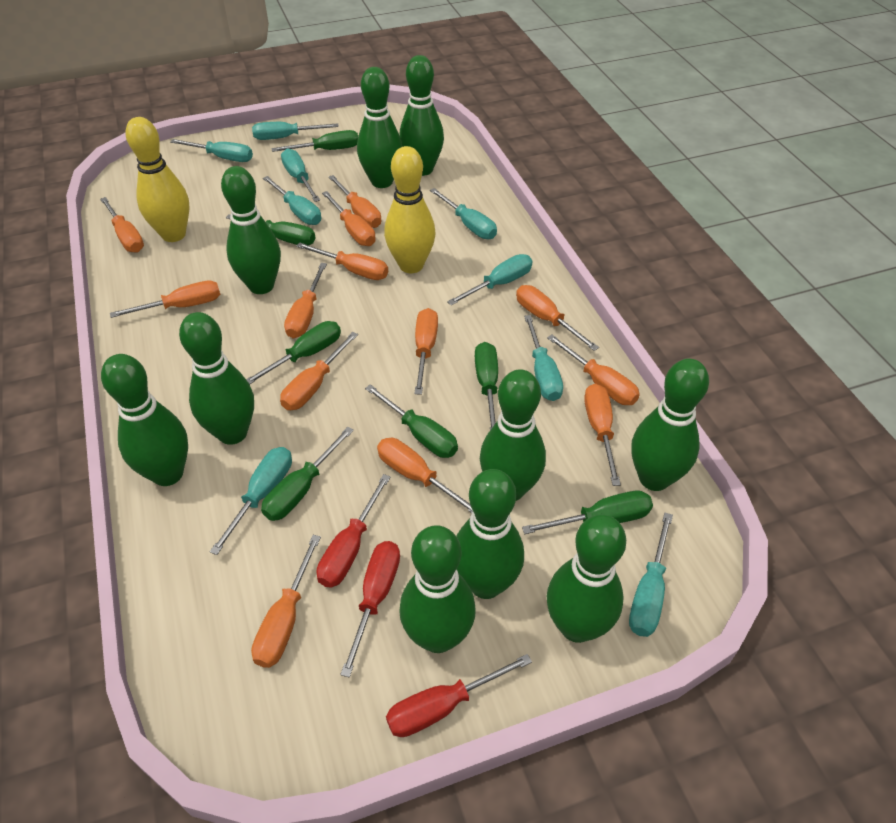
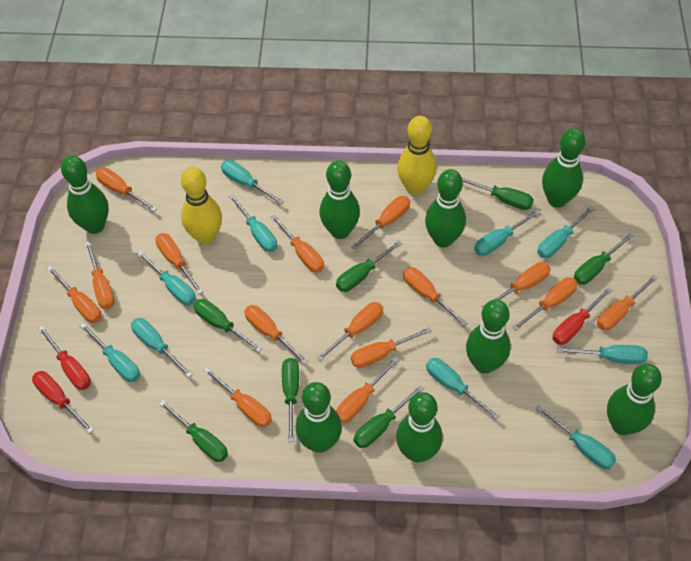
green bowling pin: [101,354,188,486] [179,312,254,445] [221,166,281,294] [357,67,402,188] [399,55,444,176] [399,525,476,653] [456,469,524,599] [480,369,546,501] [547,514,626,643] [631,359,709,491] = 10 -> [61,156,109,234] [296,382,342,453] [320,161,360,239] [396,392,443,463] [425,169,466,248] [466,299,511,374] [542,128,585,208] [607,364,662,435] = 8
orange screwdriver: [100,197,144,253] [110,280,220,318] [251,535,321,668] [280,332,358,410] [284,263,327,338] [296,242,388,280] [322,191,376,246] [329,175,381,228] [377,438,473,513] [414,308,438,395] [516,285,599,351] [547,334,640,405] [584,384,621,486] = 13 -> [47,266,102,323] [85,241,115,309] [95,168,157,212] [155,233,203,294] [203,367,272,427] [244,305,308,365] [271,215,324,273] [317,302,383,361] [336,357,399,423] [351,327,432,368] [352,196,410,250] [403,267,467,326] [481,262,551,309] [512,277,578,331] [597,275,658,330] = 15
turquoise screwdriver: [170,139,253,162] [210,447,292,555] [252,122,339,140] [263,176,321,225] [281,149,320,202] [430,188,497,239] [447,254,532,305] [524,315,563,401] [629,513,673,637] = 9 -> [80,323,140,382] [131,318,193,378] [137,251,196,305] [221,160,284,205] [229,194,277,252] [426,358,499,420] [474,210,540,256] [536,405,616,469] [537,206,595,258] [557,345,648,364] = 10

